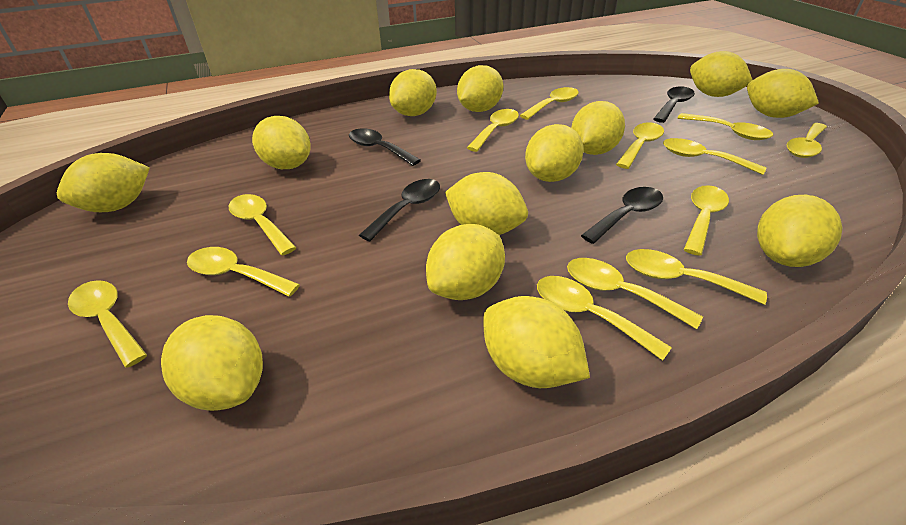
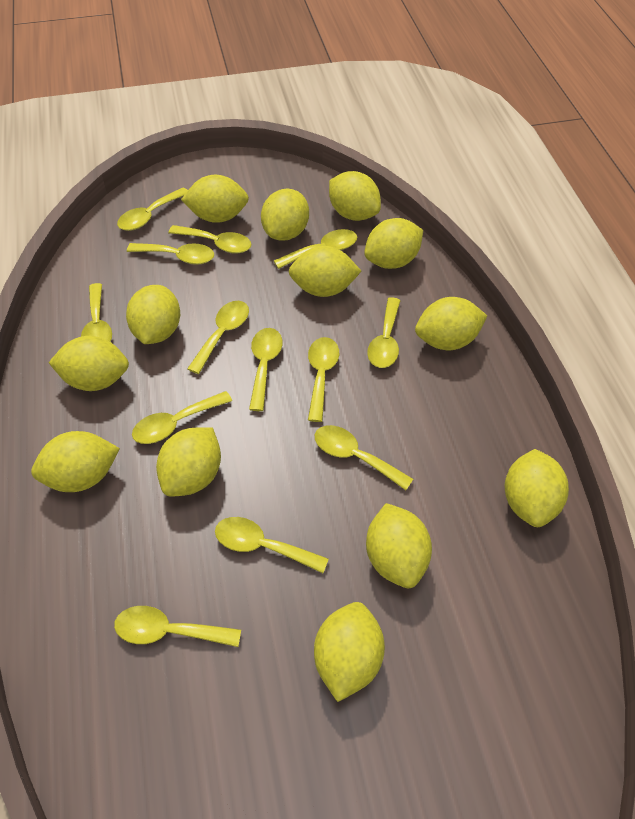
black spoon: [349,128,421,166] [359,179,440,241] [581,187,663,244] [654,86,695,123] = 4 -> none = 0

